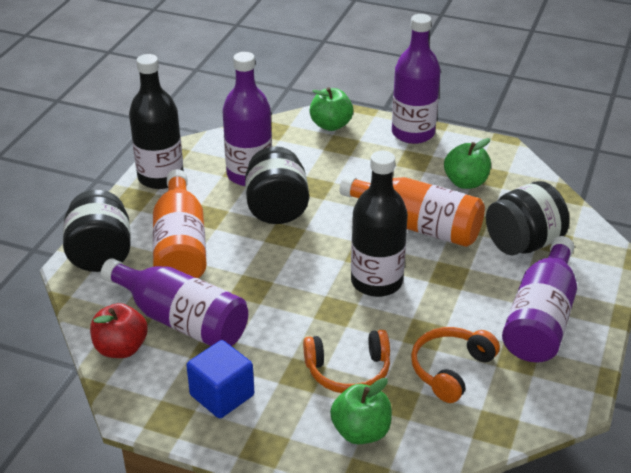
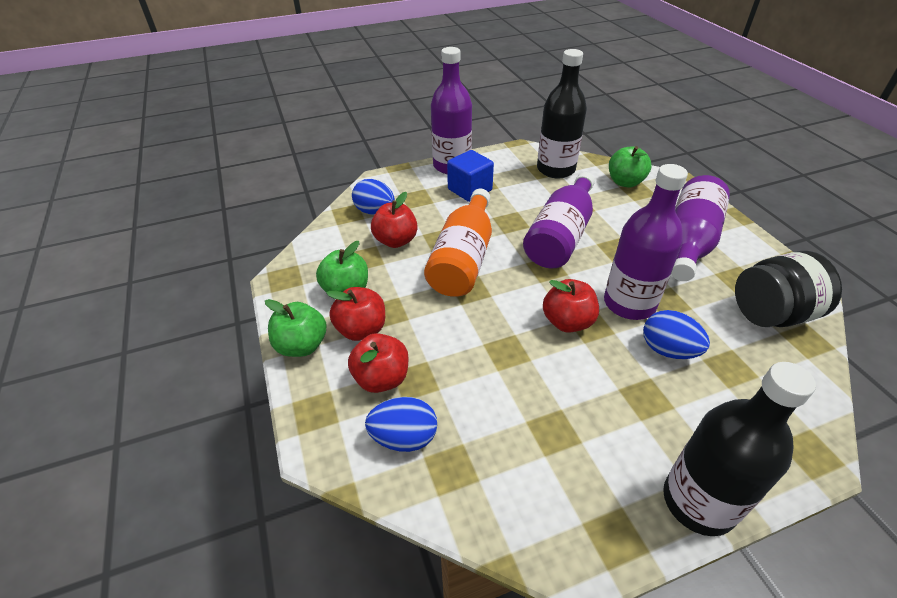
black jar: [63,189,131,272] [245,146,309,224] [486,181,569,255] = 3 -> [735,251,842,327] = 1
blue egg: none = 0 -> [352,179,395,215] [365,397,437,452] [643,310,710,359] = 3
orange bottle: [153,169,207,279] [340,175,485,247] = 2 -> [424,188,492,297] = 1
orange headphones: [303,330,390,393] [411,327,500,403] = 2 -> none = 0
red apple: [90,303,148,358] = 1 -> [327,287,385,341] [348,333,408,393] [371,192,418,248] [543,279,599,333] = 4

